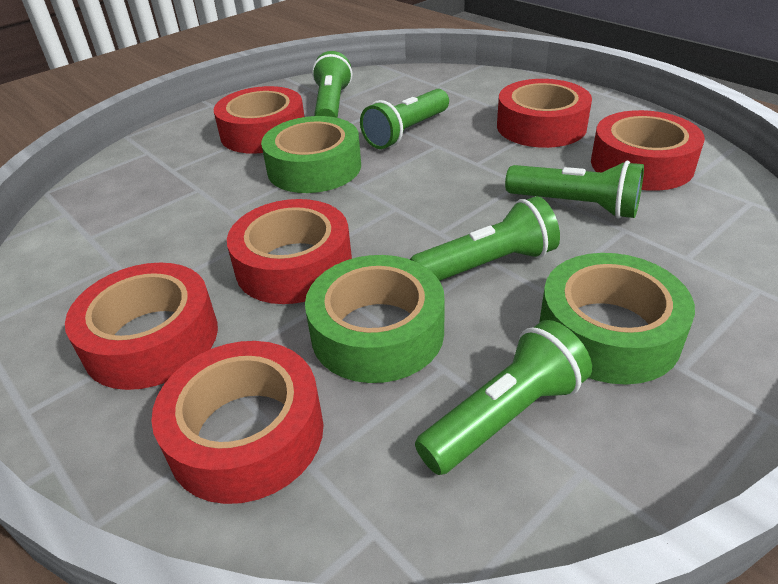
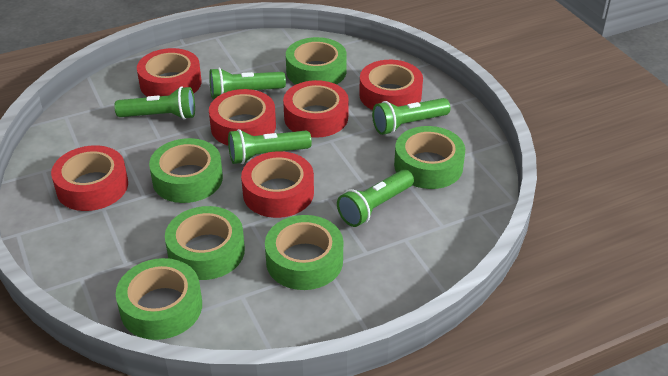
green tape: [261,116,361,193] [305,255,445,383] [539,253,695,385] = 3 -> [116,258,202,340] [149,138,223,203] [165,206,245,280] [265,215,343,290] [286,37,347,85] [394,126,465,189] = 6

